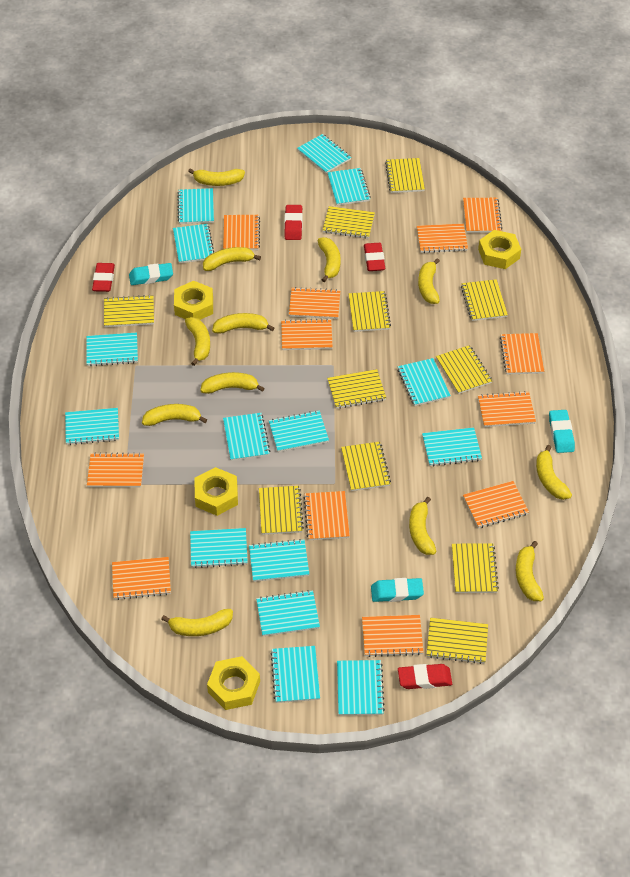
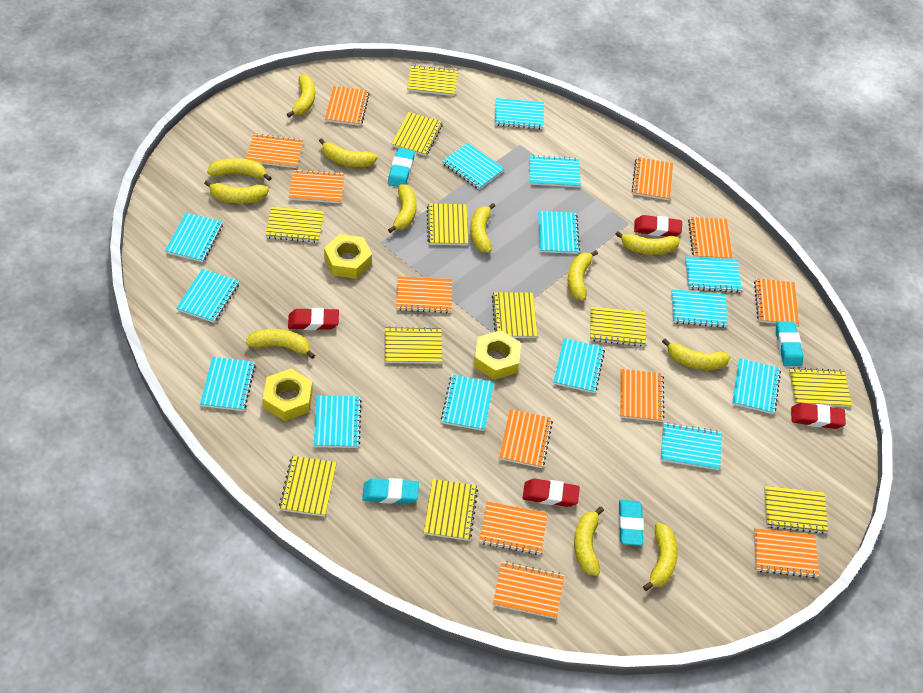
turquoise eraser: [129,263,173,285] [371,578,424,602] [549,410,575,453] = 3 -> [362,478,419,504] [388,148,415,187] [618,500,644,546] [776,321,803,366] = 4
turquoise notebook: [65,408,119,445] [87,332,138,366] [173,224,214,263] [177,188,214,224] [190,528,248,568] [223,413,270,461] [249,539,309,582] [256,590,320,636] [269,410,329,452] [271,646,320,703] [297,134,351,174] [327,168,371,205] [337,660,385,716] [397,358,451,406] [422,427,482,467] = 15 -> [165,213,223,262] [176,269,239,323] [200,357,256,411] [314,395,362,448] [441,374,494,431] [443,143,504,189] [495,98,544,129] [530,155,581,187] [538,211,580,254] [553,338,605,393] [661,422,722,470] [671,289,728,328] [685,257,742,292] [732,358,781,414] = 14
yellow nut: [174,281,213,320] [195,467,238,516] [207,656,260,710] [478,230,521,269] = 4 -> [263,369,313,421] [324,234,372,279] [474,330,521,380] = 3

